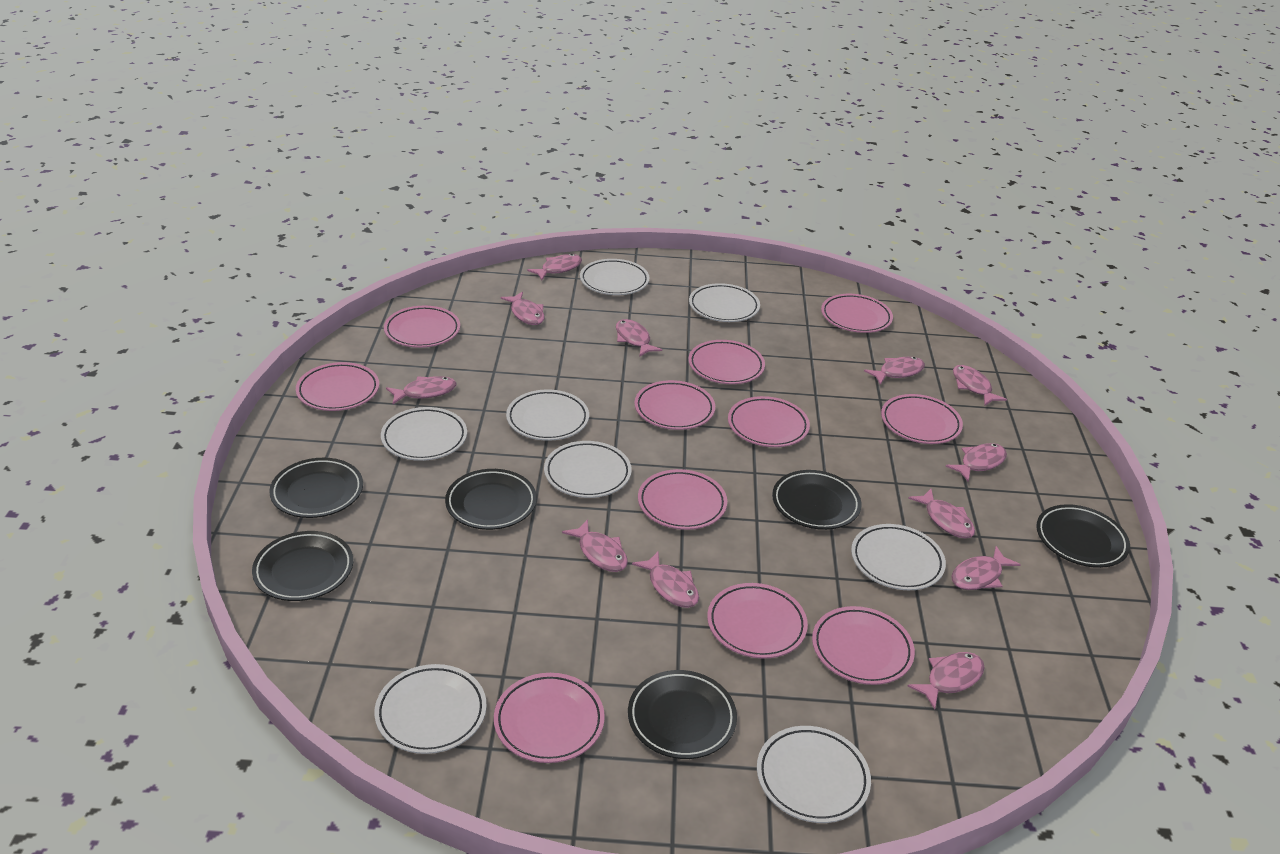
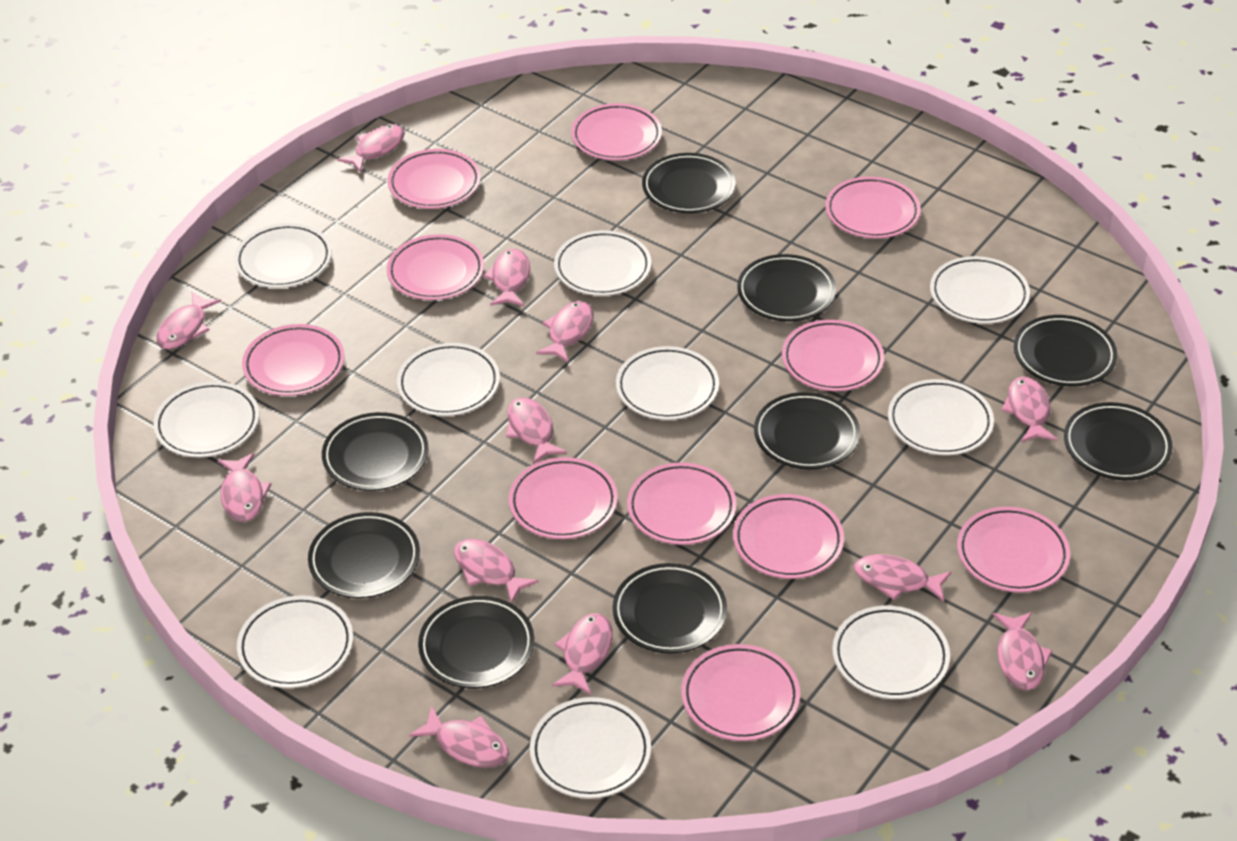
black plate: [252,531,353,601] [269,458,363,518] [445,469,537,530] [628,670,737,759] [772,470,861,530] [1036,504,1130,568] = 6 -> [308,512,420,598] [322,412,429,491] [418,596,534,688] [613,563,727,653] [642,153,736,213] [737,254,836,321] [754,392,860,469] [1014,315,1117,386] [1064,402,1173,480] = 9
white plate: [374,664,486,754] [381,407,467,461] [506,389,589,441] [544,441,632,498] [580,259,649,295] [689,283,760,322] [757,726,871,823] [851,524,946,590] = 8 -> [153,381,259,457] [234,223,332,288] [237,595,353,688] [397,343,500,416] [530,697,651,799] [554,230,651,296] [616,346,719,420] [832,606,950,699] [888,379,994,456] [930,256,1030,324] = 10

